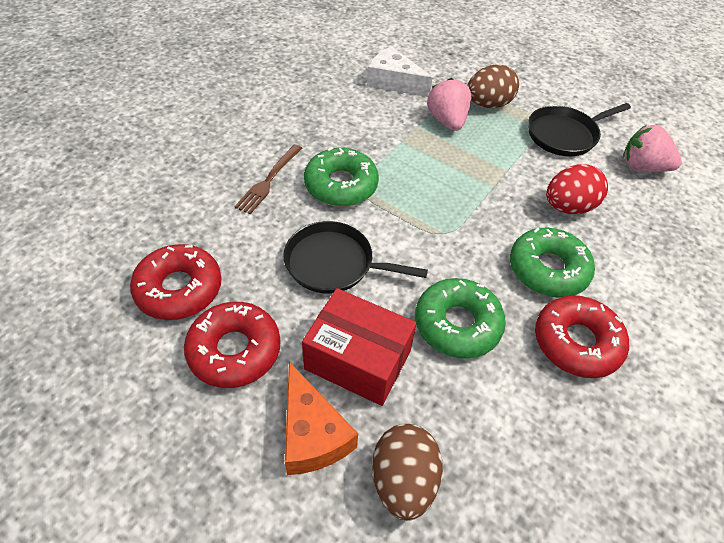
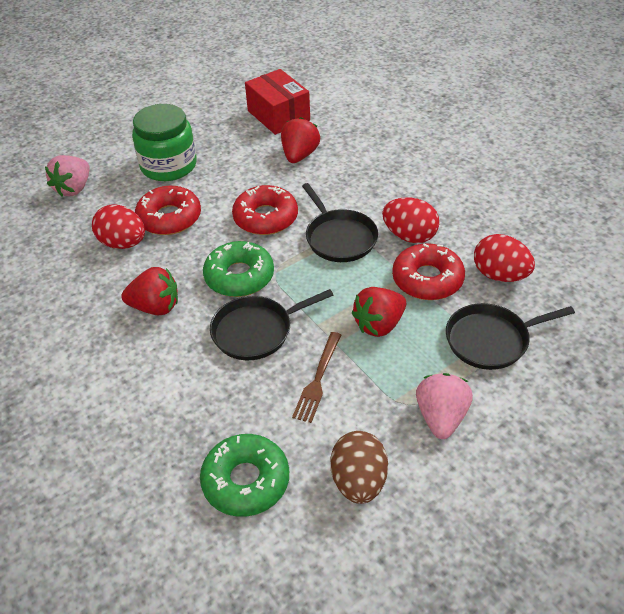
black pan: [283,221,428,294] [528,103,631,156] = 2 -> [210,289,333,360] [302,183,378,262] [446,303,575,370] = 3
brown egg: [372,424,443,521] [467,64,519,108] = 2 -> [330,431,388,504] = 1
green donut: [304,147,379,206] [415,278,506,359] [510,228,595,298] = 3 -> [200,434,289,517] [203,241,274,297] = 2
green jar: none = 0 -> [132,104,197,181] = 1
orange cheese: [285,362,358,475] = 1 -> none = 0
red egg: [546,164,608,214] = 1 -> [92,205,145,249] [382,197,439,243] [474,234,535,282] = 3
red strawberry: none = 0 -> [121,267,178,315] [281,117,320,163] [352,287,406,337] = 3
white cheese: [367,46,432,97] = 1 -> none = 0

